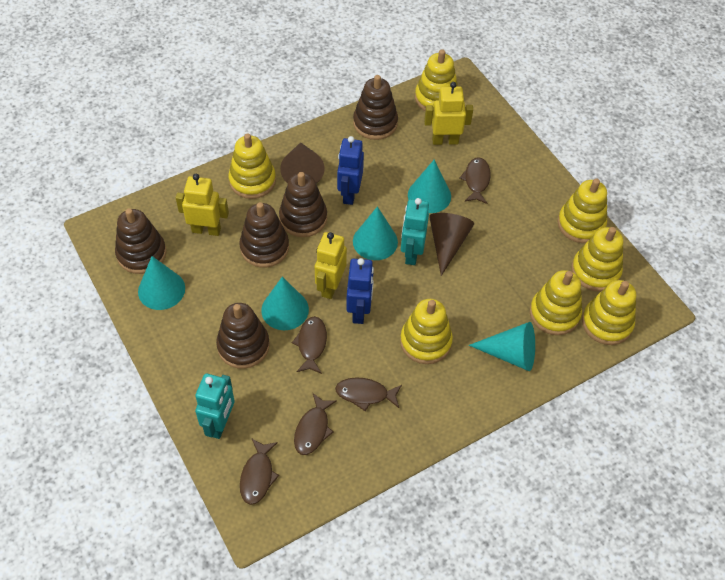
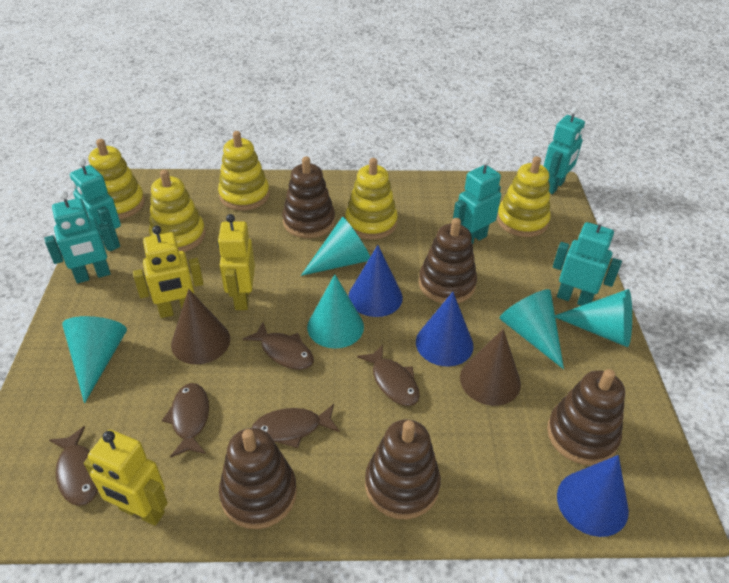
blue cone: none = 0 -> [348,245,403,317] [416,292,474,366] [557,455,629,537] = 3
blue robot: [337,136,364,205] [346,258,374,324] = 2 -> none = 0
turquoise robot: [195,373,235,439] [401,198,429,265] = 2 -> [44,191,116,283] [70,158,121,251] [453,158,501,244] [544,107,585,194] [553,216,622,306] = 5
yellow stacking toy: [228,133,276,199] [400,299,453,364] [415,49,458,111] [530,270,582,335] [557,178,607,243] [571,227,623,292] [582,280,636,345] = 7 -> [89,139,145,219] [149,170,206,252] [218,131,270,210] [345,158,398,239] [497,156,551,237] = 5

